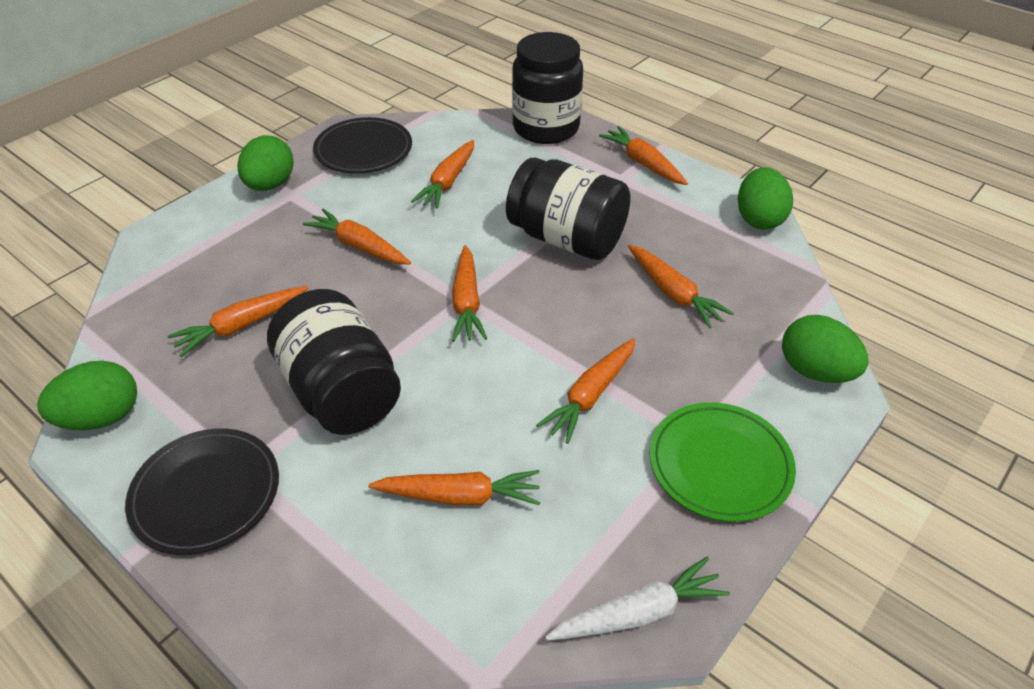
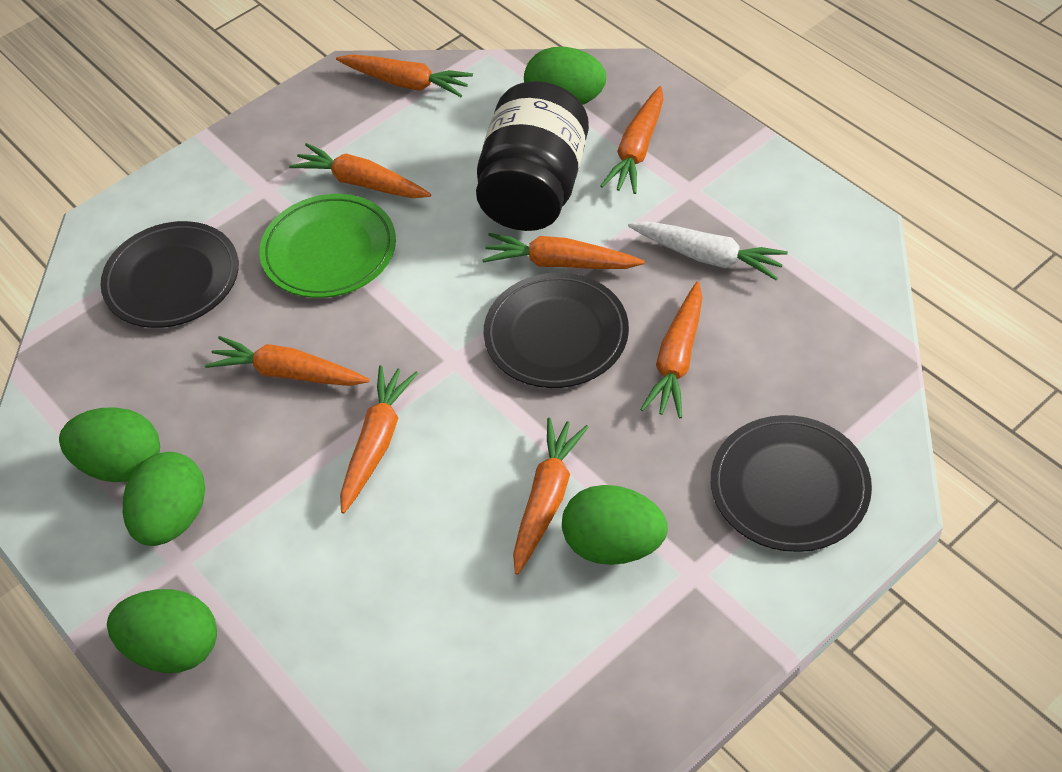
black jar: [267,289,401,435] [506,158,631,260] [512,32,583,144] = 3 -> [476,81,589,231] = 1
black plate: [125,428,279,555] [313,117,412,173] = 2 -> [100,221,239,328] [484,272,629,388] [711,415,872,552] = 3
green egg: [37,361,137,430] [237,135,294,191] [738,167,793,229] [782,315,868,383] = 4 -> [59,407,160,482] [107,589,217,673] [123,452,205,546] [524,47,606,105] [562,485,668,565] = 5

